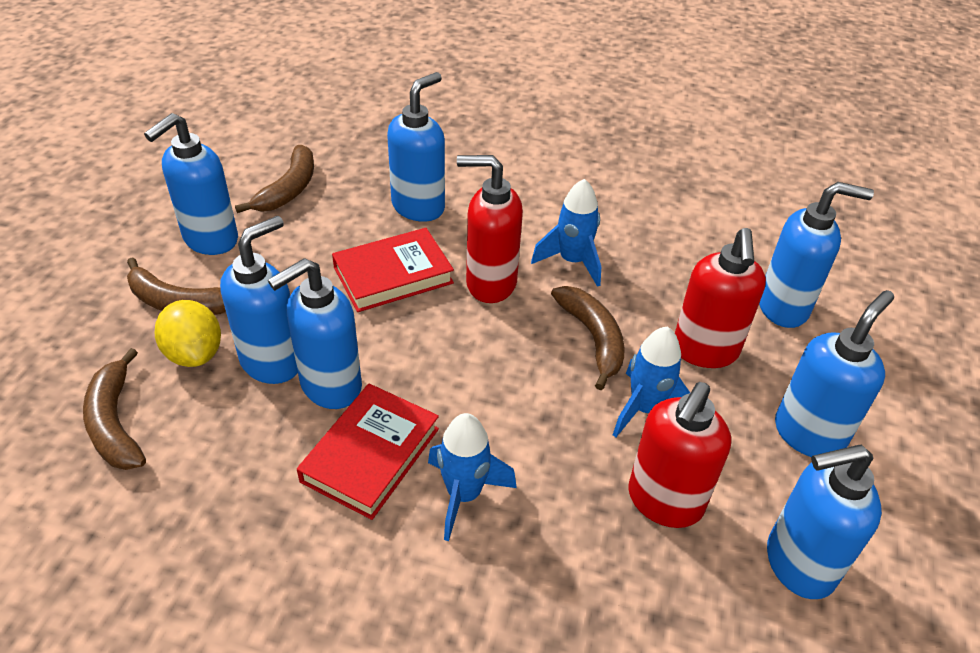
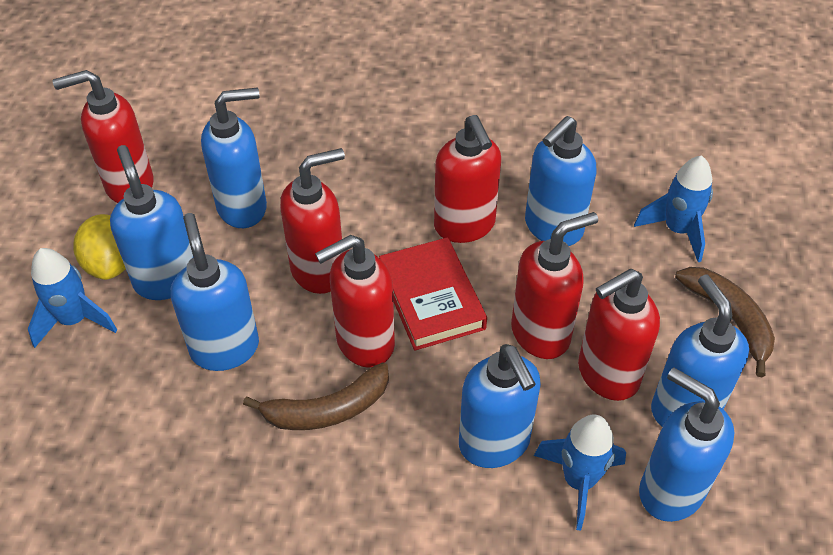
brown banana: [83,348,146,470] [127,257,226,315] [235,145,314,213] [551,286,625,390] = 4 -> [243,362,389,430] [675,267,775,377] = 2
red book: [297,384,439,520] [332,228,454,312] = 2 -> [379,237,487,351] = 1
red soap dispenser: [457,155,523,303] [628,382,731,528] [675,228,766,368] = 3 -> [53,70,153,203] [280,148,345,294] [315,235,395,368] [434,115,501,243] [511,212,598,359] [578,269,660,401] = 6

